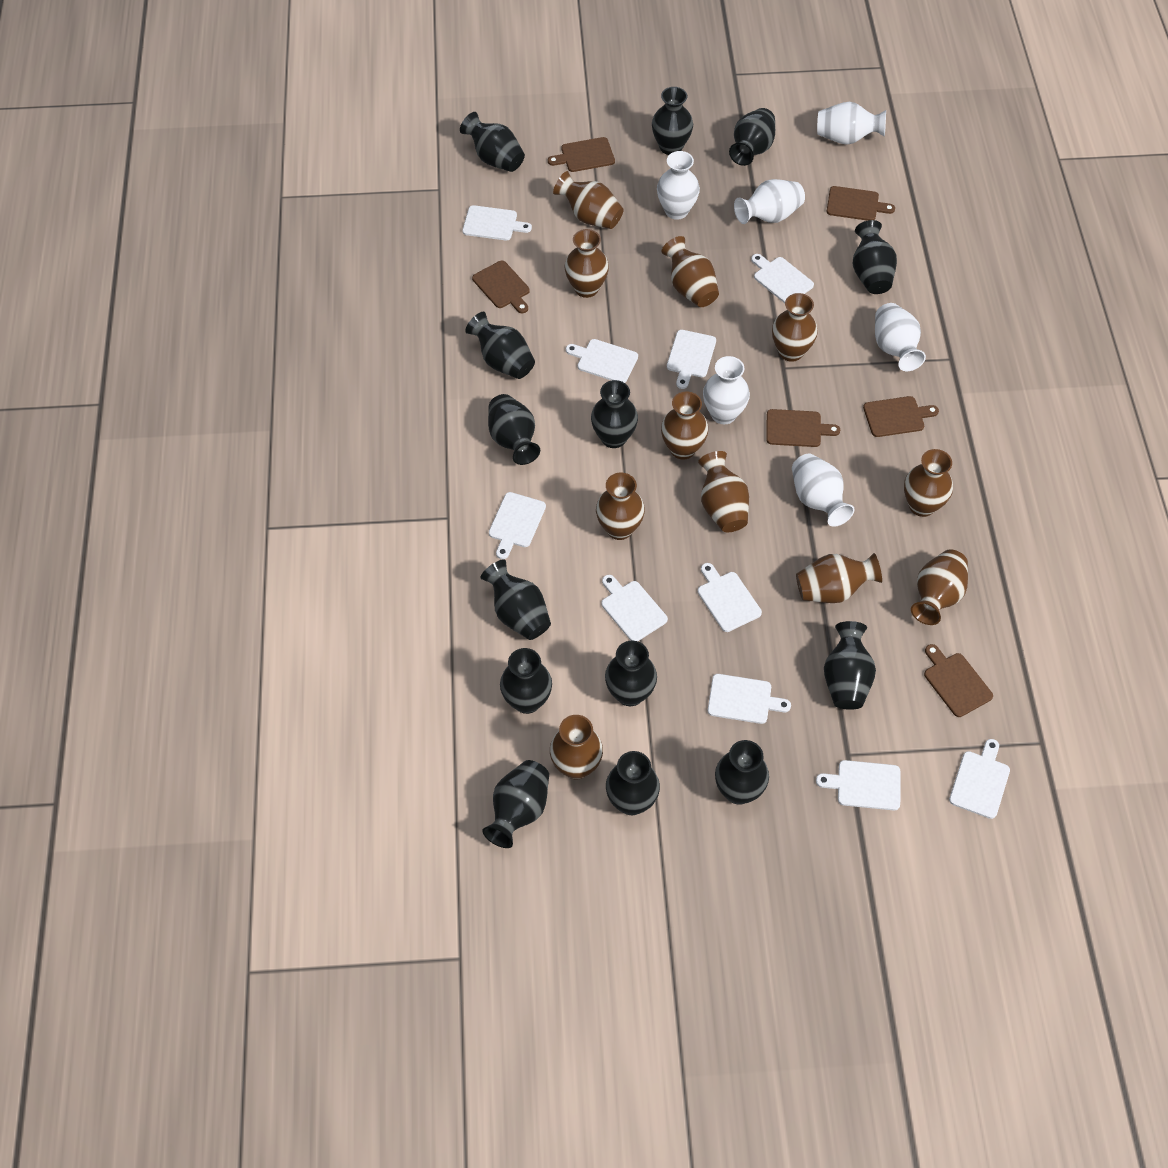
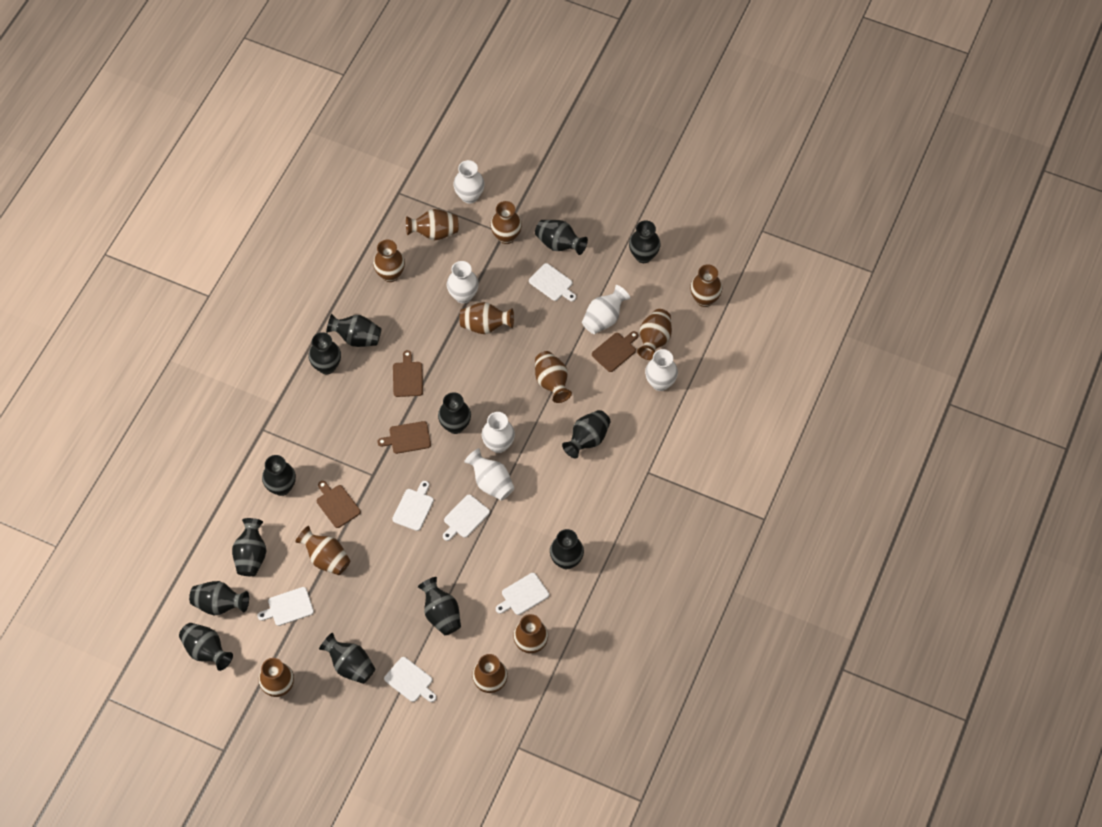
black vase: [460,112,525,172] [465,312,535,379] [481,559,551,640] [482,760,549,848] [488,394,540,465] [500,648,552,714] [591,380,638,448] [605,641,657,706] [606,751,660,815] [652,87,693,155] [715,740,769,805] [729,108,775,166] [824,621,876,710] [853,220,897,294] = 14 -> [179,623,233,671] [189,581,249,616] [232,518,266,576] [262,455,296,496] [308,332,341,374] [319,633,375,684] [326,314,382,347] [418,577,461,635] [438,392,471,434] [535,220,588,255] [550,529,584,569] [562,410,611,459] [629,220,661,263] = 13
brown cutting board: [472,261,530,313] [548,137,615,172] [766,409,840,447] [826,186,895,221] [863,396,939,437] [924,644,993,717] = 6 -> [317,481,361,528] [377,421,431,454] [393,350,423,397] [592,331,638,372] = 4
white cutting board: [462,205,532,240] [489,492,546,559] [566,339,638,383] [602,575,668,641] [667,330,716,389] [698,563,762,632] [708,674,791,724] [751,254,814,303] [816,760,901,811] [949,739,1010,819] = 10 -> [257,587,314,626] [384,657,436,702] [392,481,434,531] [443,495,490,541] [496,573,549,615] [529,263,576,301] = 6

